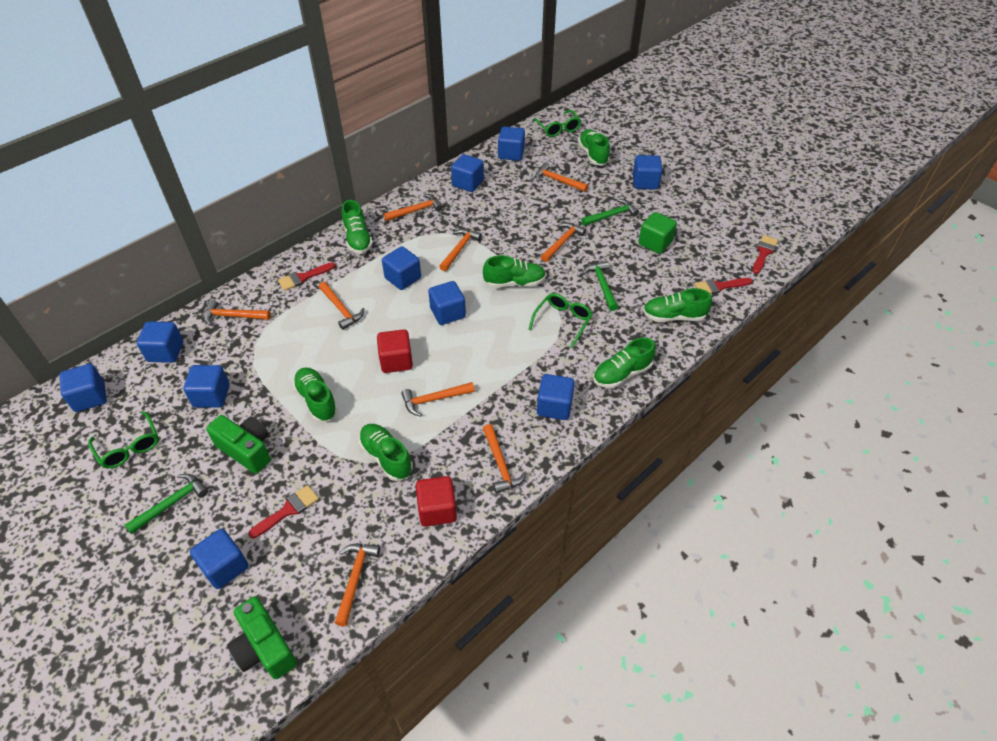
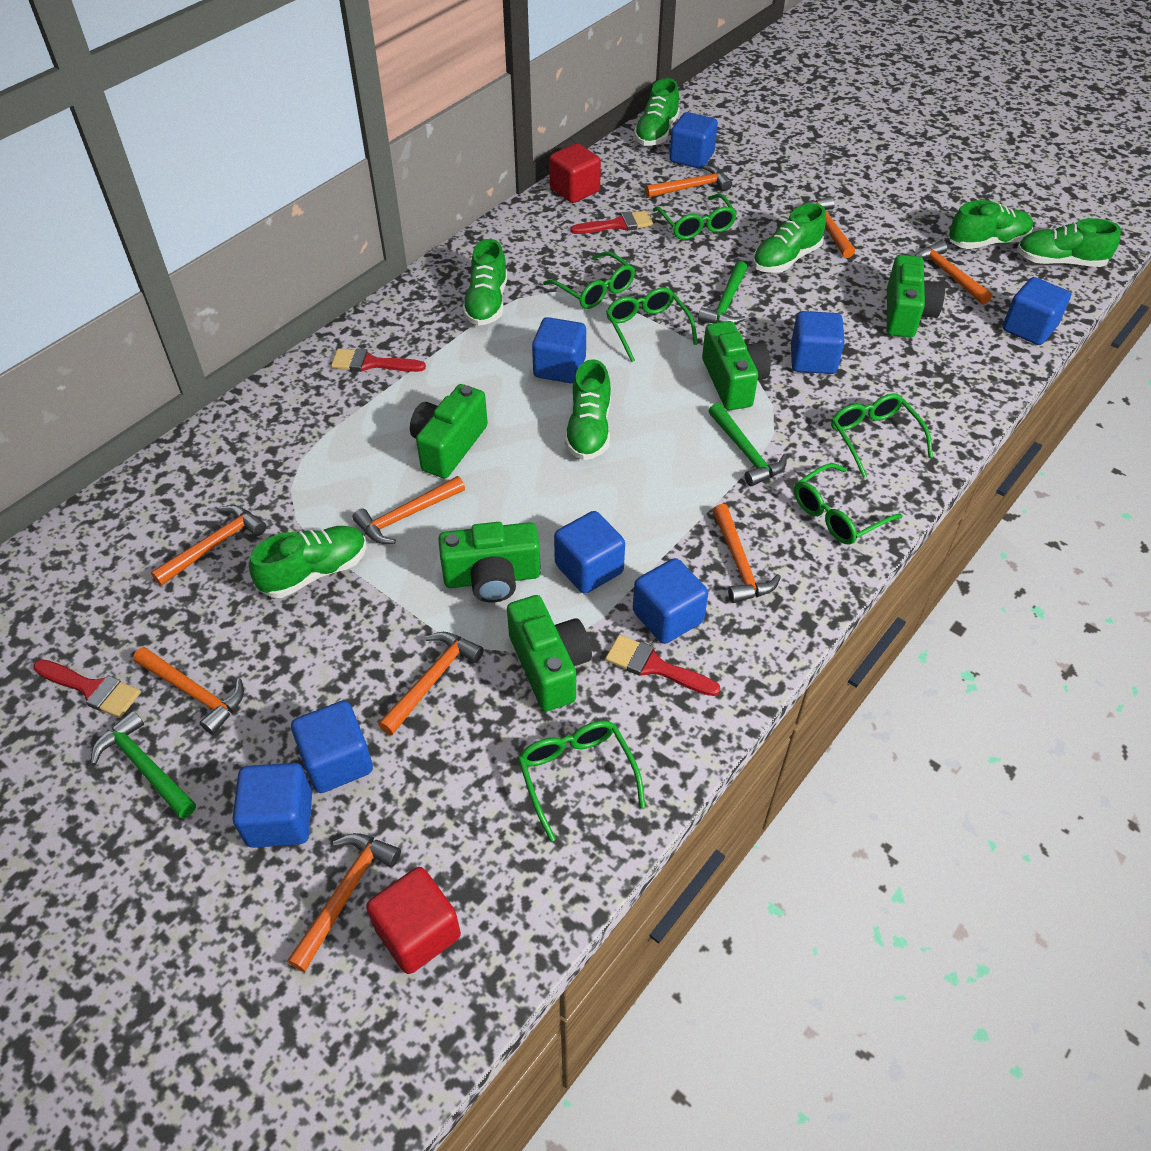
blue cube: [59,364,107,412] [137,321,183,363] [183,365,230,408] [190,529,248,589] [382,246,421,290] [428,281,466,325] [451,154,484,192] [498,127,525,161] [537,374,575,420] [633,155,663,190] = 10 -> [233,763,312,848] [291,701,373,793] [532,317,586,383] [554,511,625,594] [633,558,708,644] [669,112,718,169] [791,311,845,374] [1003,277,1071,345] = 8
green camera: [206,415,271,474] [227,596,297,679] = 2 -> [410,384,488,478] [438,522,541,603] [507,595,592,711] [702,321,771,410] [887,255,945,338] = 5
green cube: [638,212,677,254] = 1 -> none = 0
green glasses: [88,412,159,468] [528,293,593,348] [532,110,581,137] = 3 -> [518,720,645,842] [543,251,635,309] [606,287,698,362] [653,193,737,240] [794,463,903,545] [831,393,933,478] = 6

